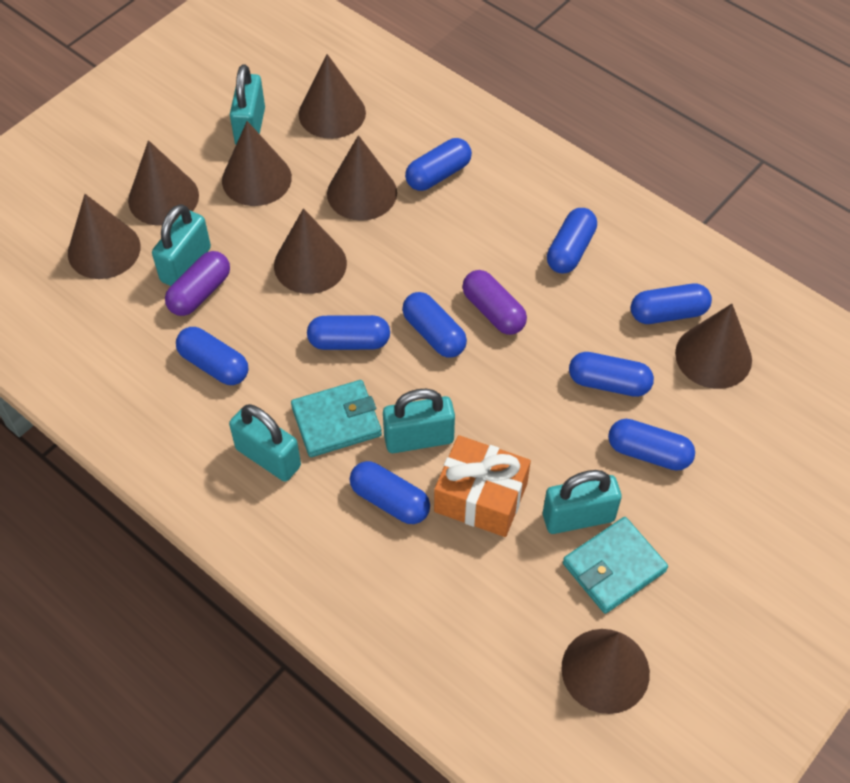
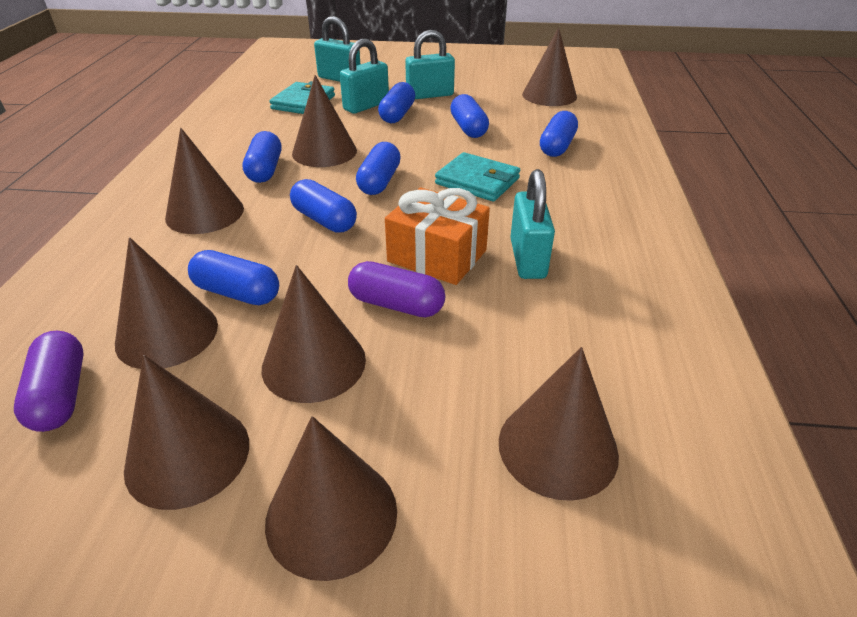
blue capsule: [176,327,248,385] [307,315,390,350] [350,461,430,524] [402,292,467,358] [405,138,472,191] [547,208,597,273] [569,352,654,397] [608,419,695,471] [631,283,712,324] = 9 -> [188,250,279,305] [243,131,281,183] [290,179,357,233] [356,142,401,195] [378,82,415,123] [450,94,489,138] [540,111,578,157] = 7
turquoise padlock: [152,204,211,286] [229,404,301,482] [230,64,265,144] [383,389,455,453] [543,470,622,534] = 5 -> [314,16,360,82] [340,39,389,114] [405,30,455,99] [510,169,555,279] = 4

